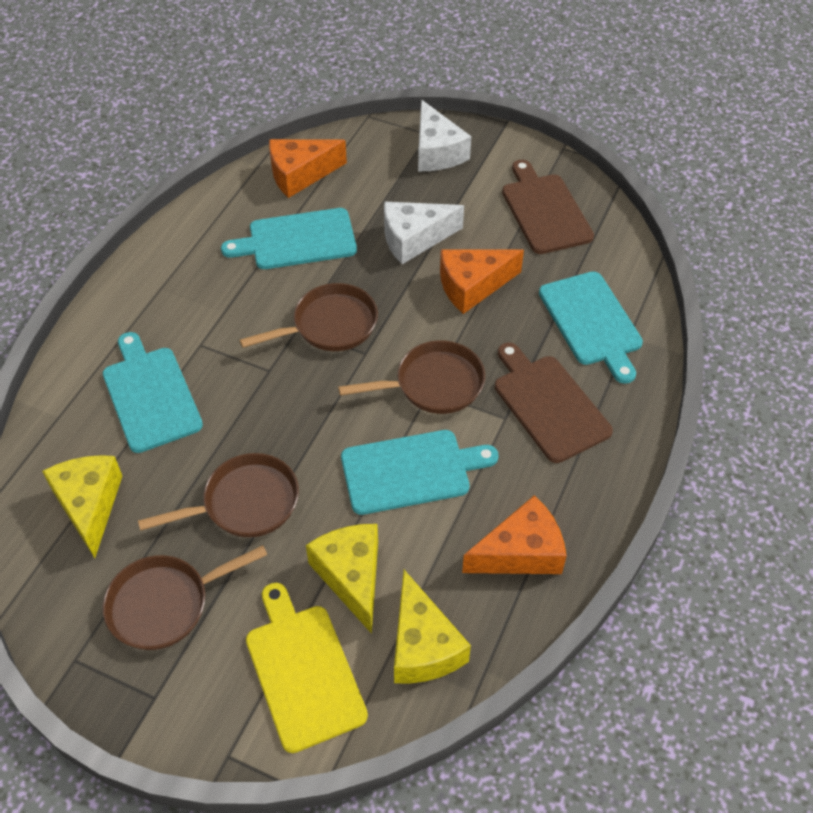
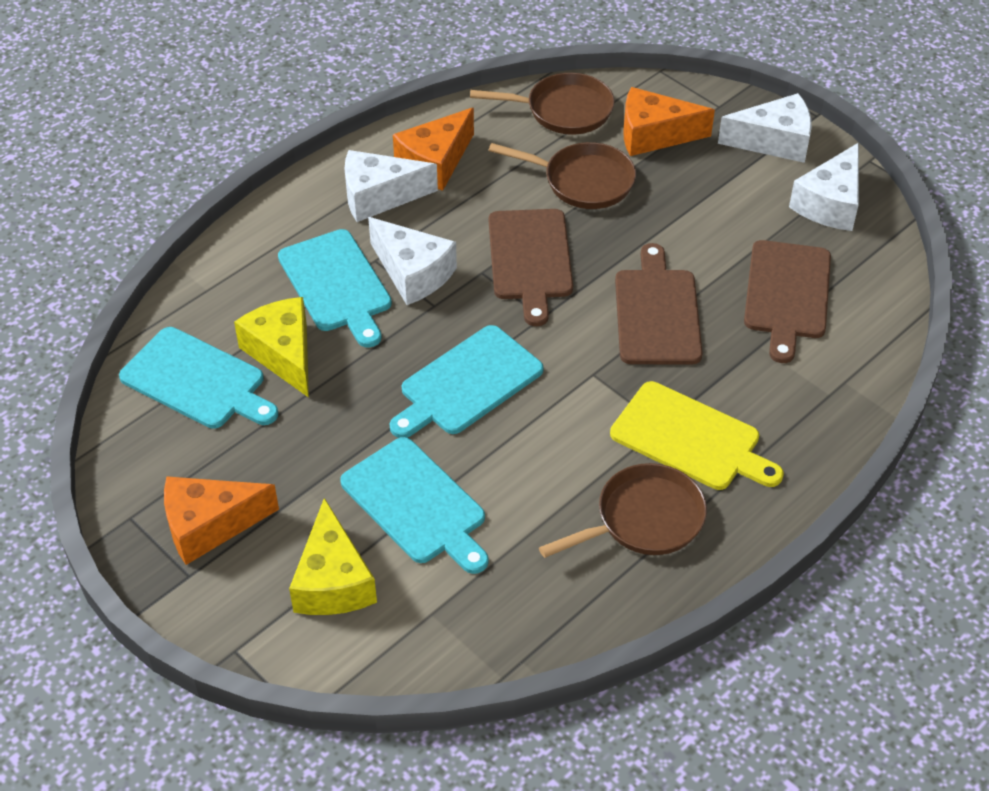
brown cutting board: [495,342,613,463] [502,160,594,254] = 2 -> [489,209,573,326] [615,243,703,364] [744,240,831,363] = 3
brown pan: [103,545,267,650] [138,453,299,537] [239,283,378,351] [338,340,485,414] = 4 -> [470,73,615,135] [488,142,636,209] [539,463,707,558] = 3
white cheese: [384,202,464,264] [418,100,471,171] = 2 -> [344,150,438,222] [368,217,457,305] [718,93,812,163] [789,143,859,231] = 4
yellow cheese: [42,455,122,558] [306,524,378,634] [394,570,471,683] = 3 -> [234,297,309,398] [289,498,377,615] = 2

